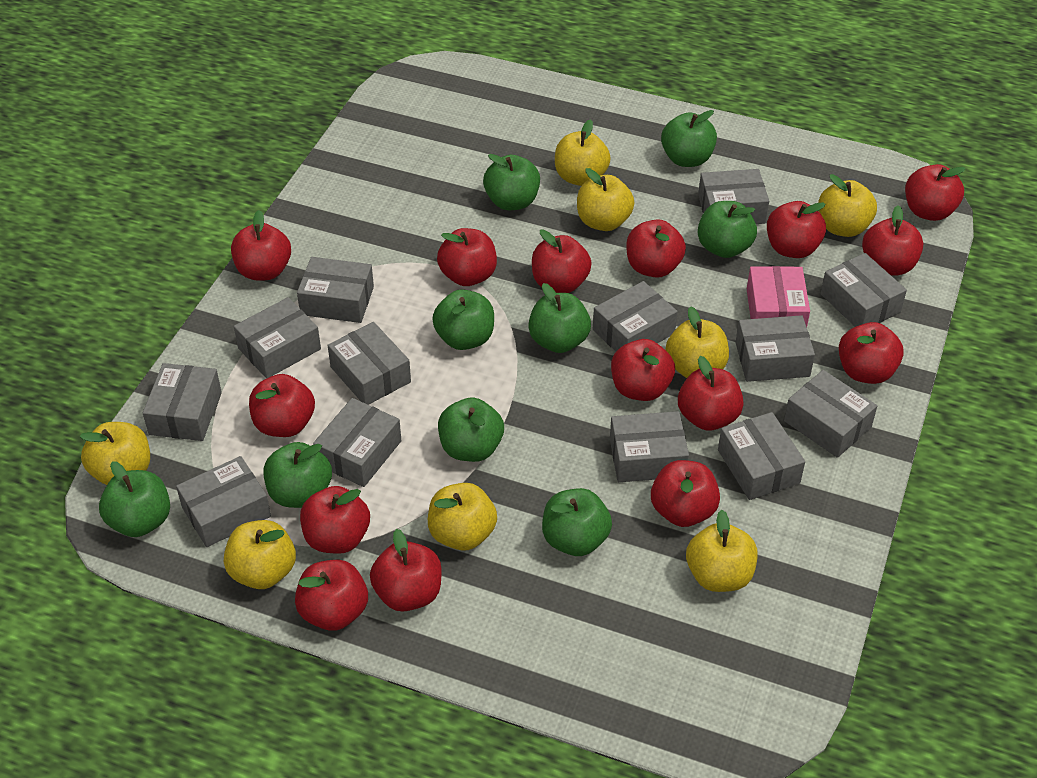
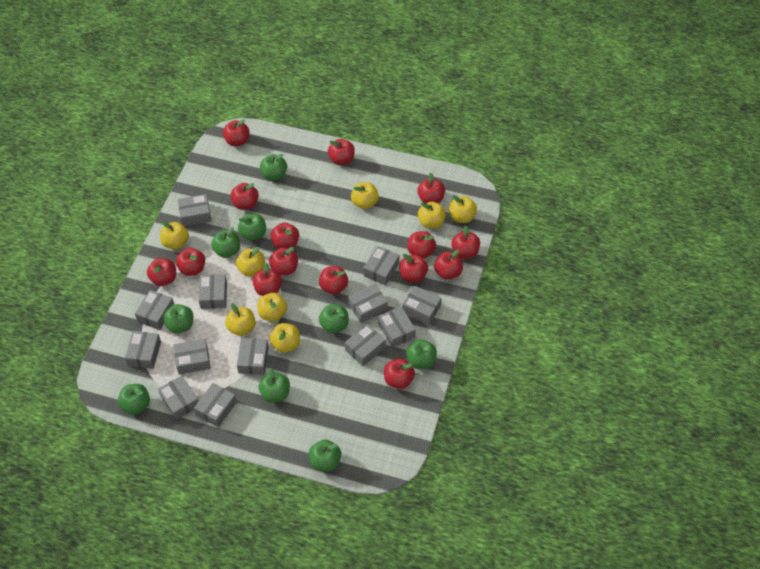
pink box: [747,266,810,327] = 1 -> none = 0

